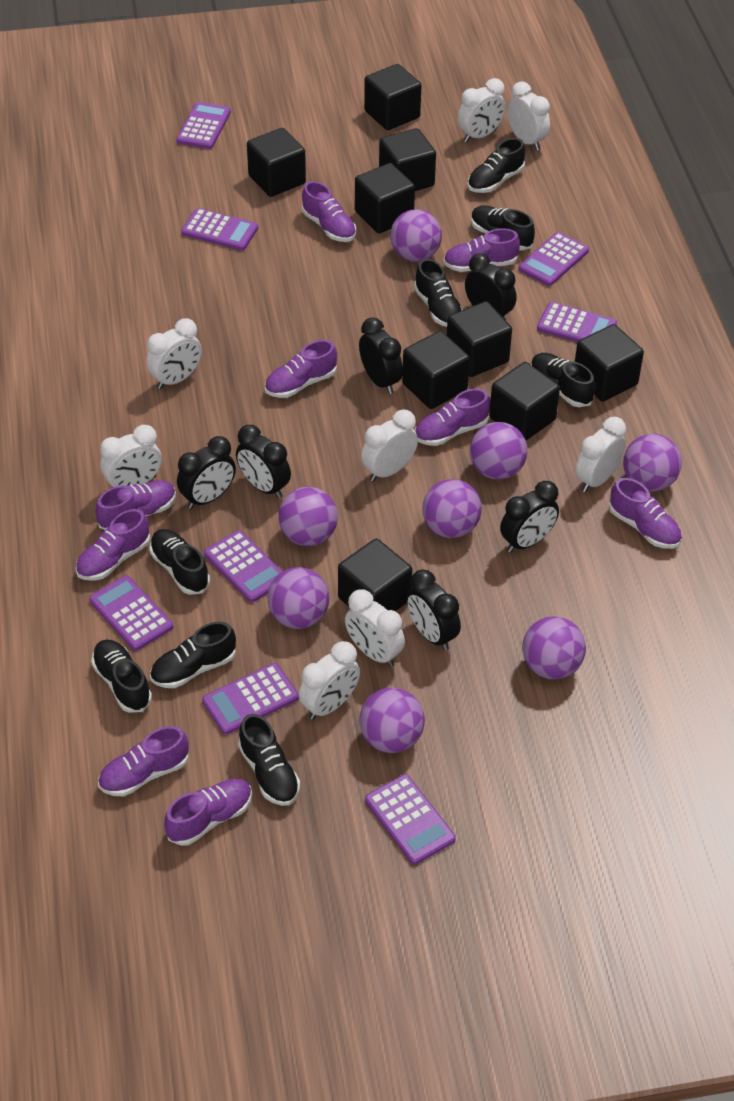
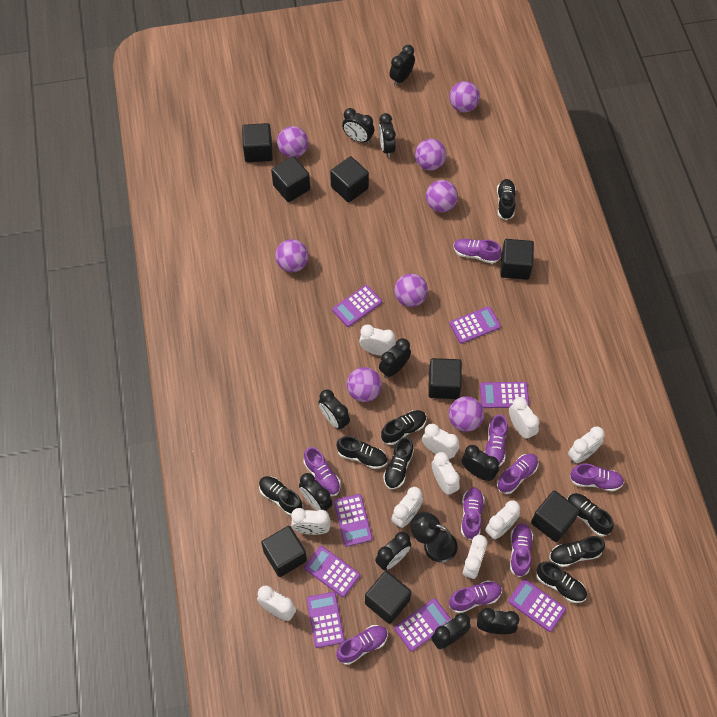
black clock: [177,436,236,509] [236,425,291,499] [359,317,403,394] [406,570,461,651] [465,253,516,319] [500,481,559,553] = 6 -> [299,473,333,512] [318,389,350,430] [342,108,374,144] [375,532,411,570] [379,113,396,157] [379,338,411,378] [390,45,415,86] [431,613,471,649] [462,445,499,481] [477,608,519,634] = 10
black cube: [247,128,306,197] [338,539,412,611] [355,163,415,234] [364,64,421,130] [379,128,436,191] [402,331,470,409] [447,301,512,377] [489,362,560,441] [575,324,644,402] = 9 -> [242,123,273,162] [261,526,307,577] [271,156,310,202] [330,156,369,203] [365,571,411,624] [428,358,462,399] [500,239,534,280] [531,490,580,542] = 8
black lamp: none = 0 -> [411,512,458,563] = 1
white clock: [100,425,162,487] [146,318,202,389] [299,641,360,720] [345,589,405,667] [361,410,418,482] [458,78,505,142] [507,81,550,151] [576,417,626,493] = 8 -> [257,586,296,621] [291,508,331,535] [359,325,396,356] [391,487,423,528] [422,424,459,459] [432,452,460,495] [463,535,487,579] [485,500,520,539] [509,397,539,440] [568,426,605,463] = 10

